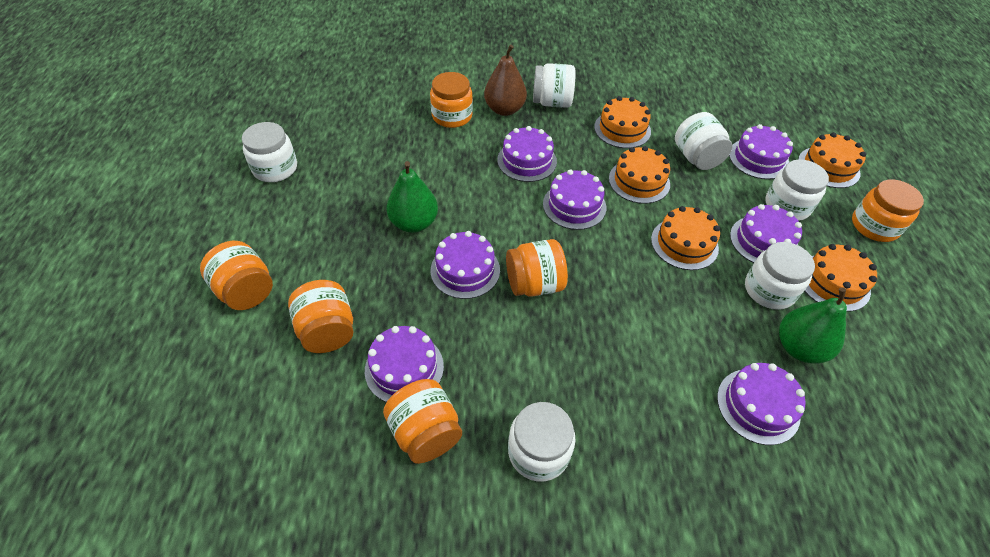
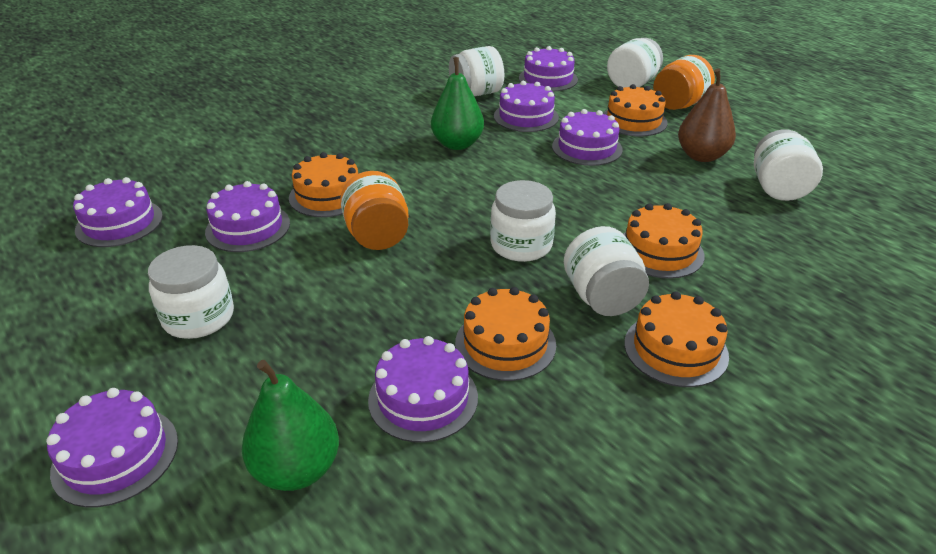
orange jar: [200,241,273,310] [288,280,354,353] [383,379,462,464] [430,72,473,128] [506,239,568,297] [852,179,924,242] = 6 -> [340,171,408,250] [653,55,715,110] = 2

